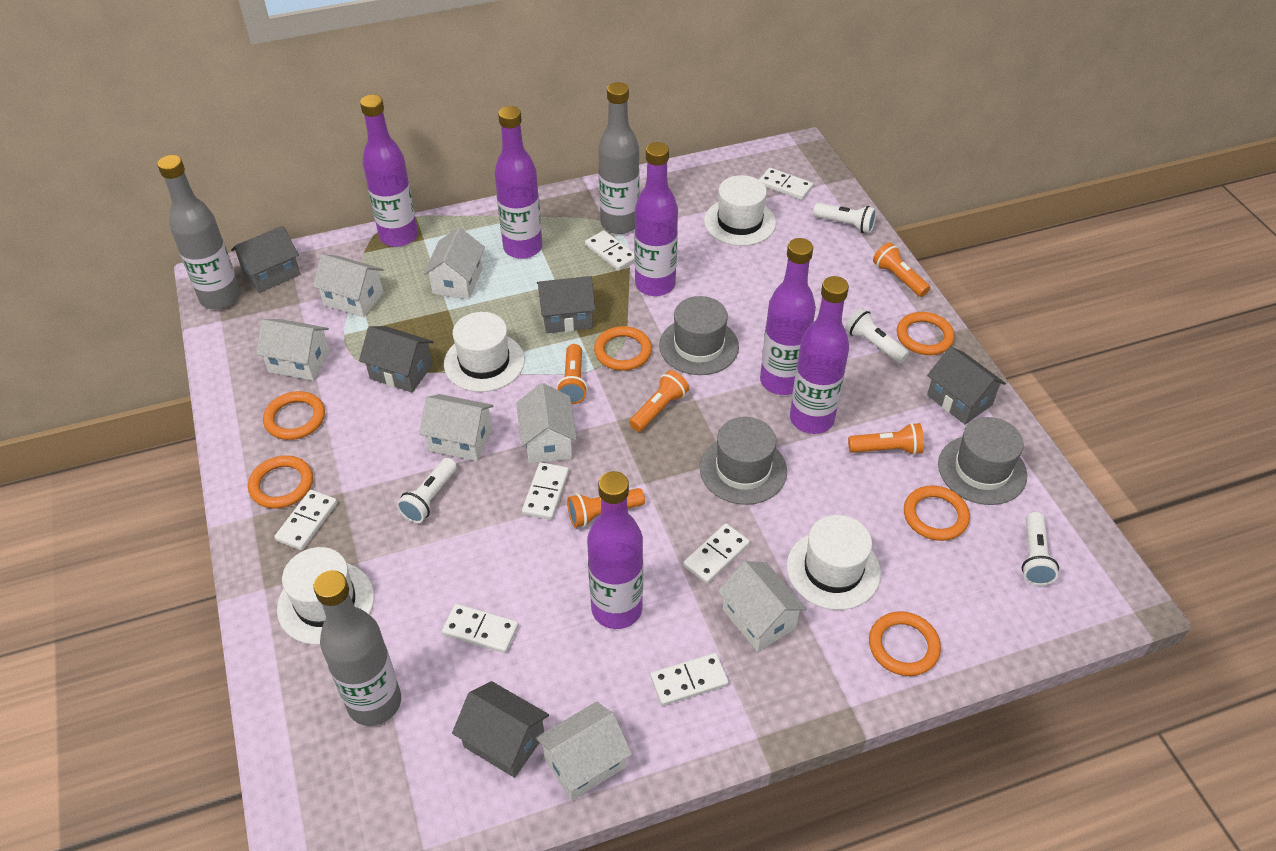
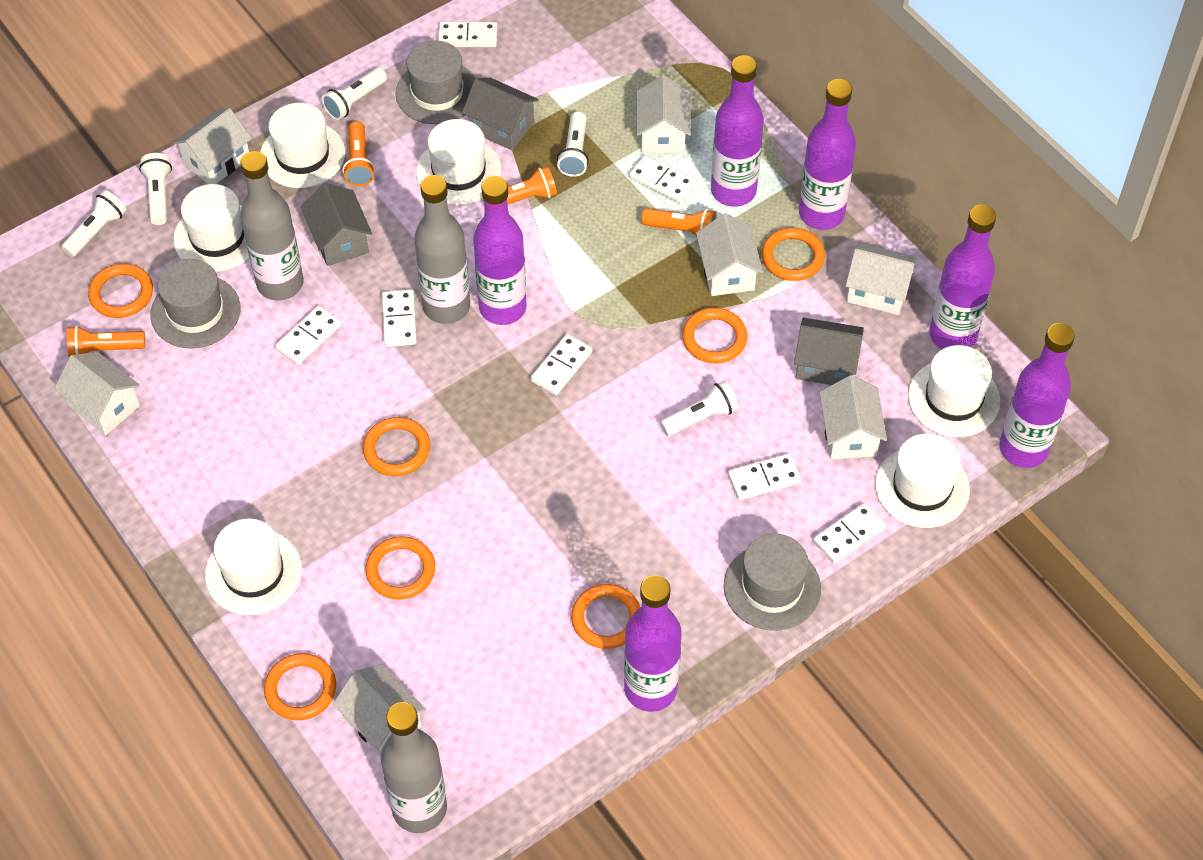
grey house: [231,226,301,293] [359,326,434,393] [452,681,549,778] [537,276,596,333] [927,347,1006,424] = 5 -> [301,183,372,266] [462,78,539,150] [794,318,864,385] = 3
orange flashlight: [556,344,588,404] [567,488,645,528] [629,370,689,432] [848,423,924,455] [873,242,930,297] = 5 -> [67,325,145,357] [343,121,375,186] [483,166,557,204] [641,208,717,237] = 4
orange ring: [248,455,313,509] [263,391,325,440] [594,326,652,371] [869,611,941,676] [897,312,955,355] [904,485,970,541] = 6 -> [88,263,153,318] [264,653,336,720] [363,417,430,476] [365,536,435,599] [571,584,640,649] [682,308,747,363] [761,228,825,281] = 7
white flashlight: [397,458,457,523] [813,203,876,233] [845,308,909,363] [1022,512,1059,586] = 4 -> [61,190,127,257] [139,153,172,225] [322,68,387,120] [557,112,589,177] [660,381,739,436] = 5
white hat: [277,547,374,645] [444,312,525,392] [704,175,776,246] [787,515,881,610] = 4 -> [173,184,249,272] [205,519,302,615] [260,103,345,188] [416,119,502,205] [875,434,970,528] [908,345,1000,437] = 6

